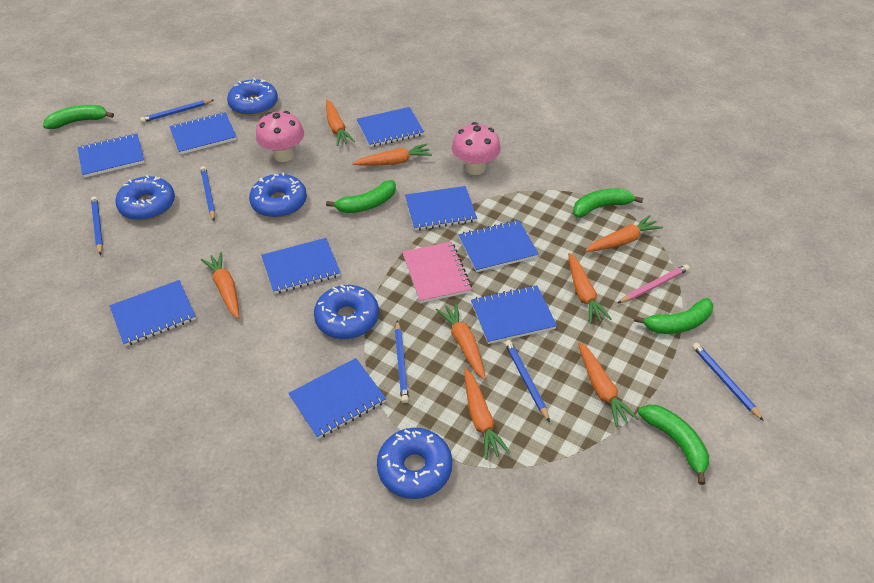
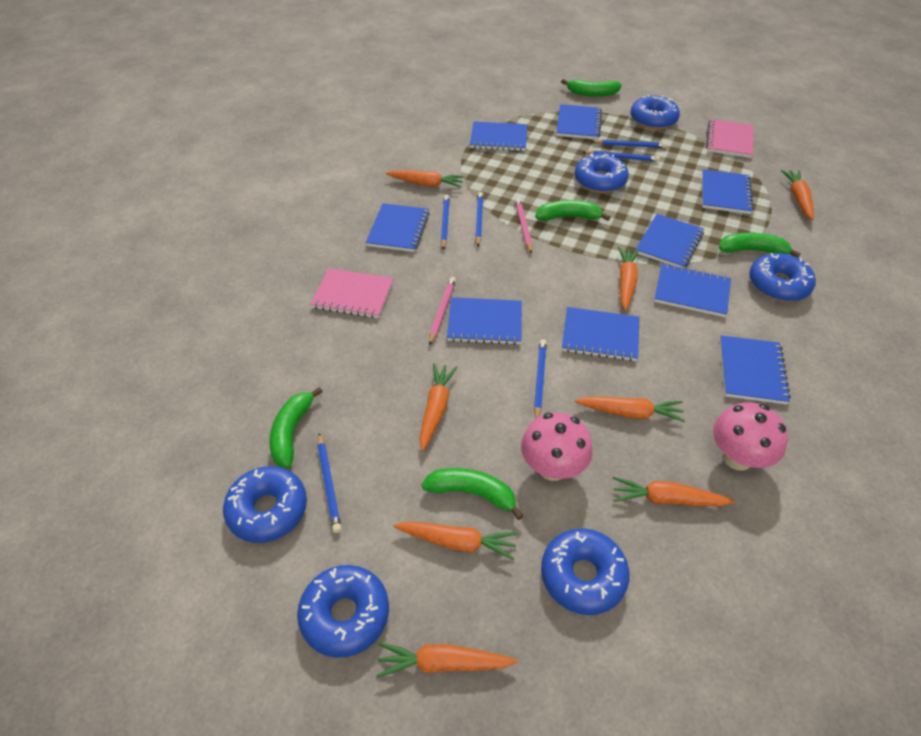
blue donut: [115,175,175,220] [227,78,278,116] [249,172,307,218] [314,285,379,339] [377,428,452,499] = 5 -> [223,466,307,543] [297,565,389,658] [541,528,630,615] [575,153,629,193] [630,94,680,130] [749,253,816,302] = 6
pink notebook: [403,241,472,303] = 1 -> [310,268,394,318] [706,119,753,158] = 2
pink pencil: [618,265,689,303] = 1 -> [429,277,456,346] [515,198,532,254] = 2

